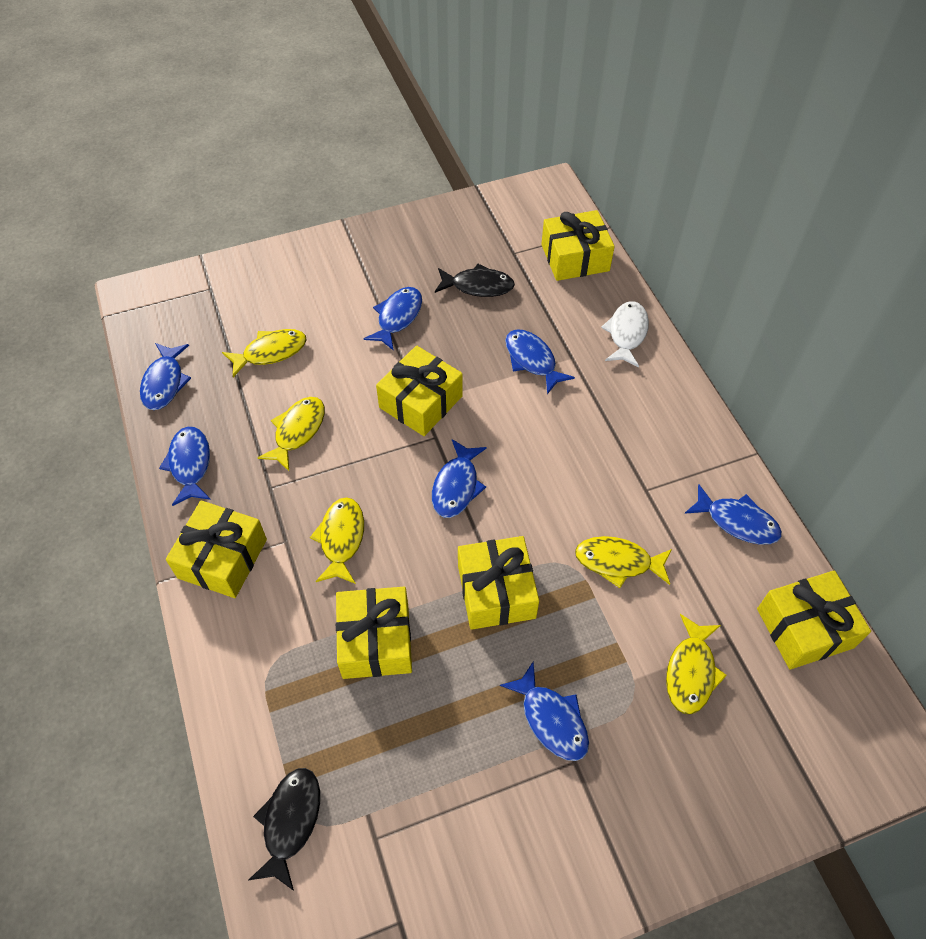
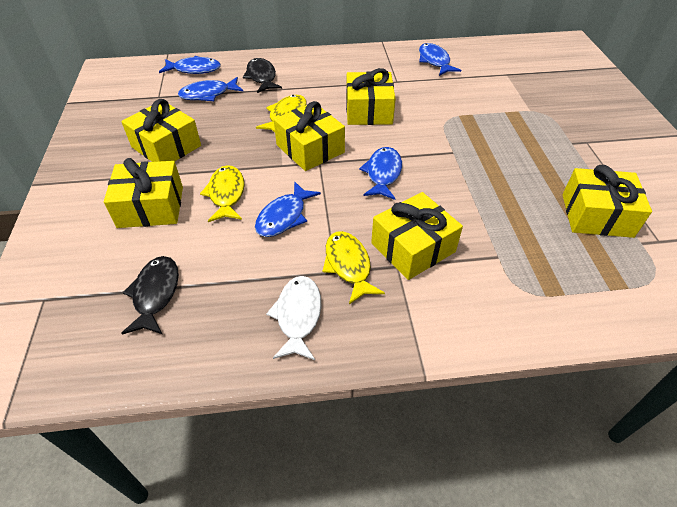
blue fish: [140,343,191,410] [159,427,211,506] [364,287,422,351] [432,439,487,518] [500,662,589,761] [505,329,575,394] [684,484,782,544] = 7 -> [159,56,221,74] [178,77,243,101] [255,181,321,237] [359,147,402,200] [419,43,461,76] = 5
yellow fish: [222,329,306,377] [257,397,325,471] [310,497,364,584] [575,536,672,588] [666,614,727,714] = 5 -> [200,165,245,222] [256,95,307,132] [323,231,385,304] = 3

